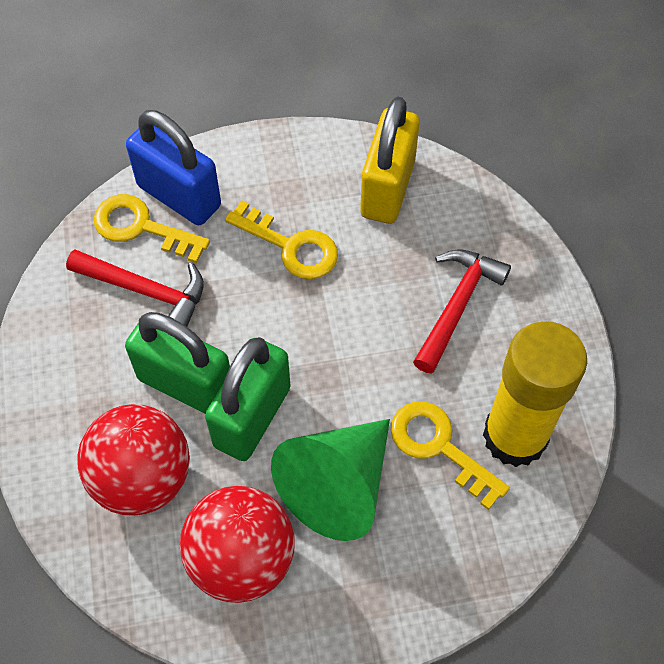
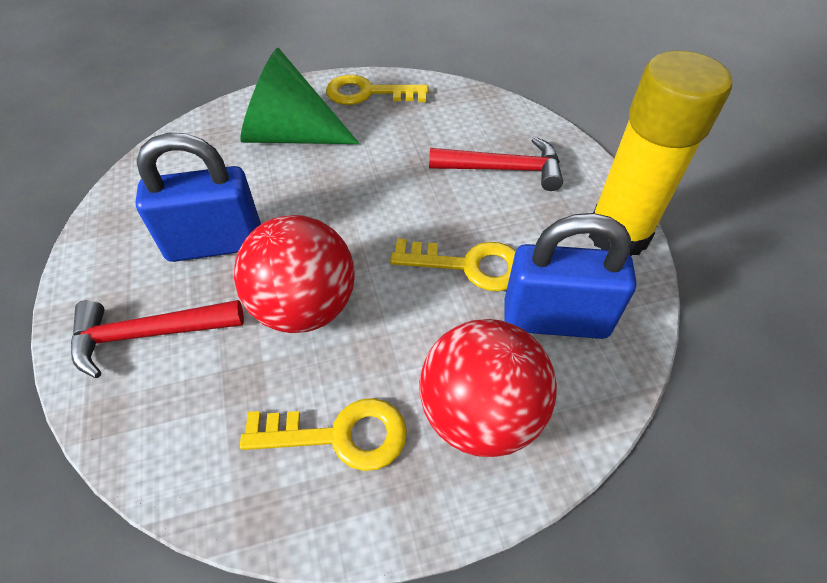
blue padlock: [126,110,221,225] = 1 -> [135,133,261,262] [504,213,636,339] = 2
green padlock: [125,312,230,414] [205,337,291,461] = 2 -> none = 0
yellow padlock: [360,97,420,224] = 1 -> none = 0

